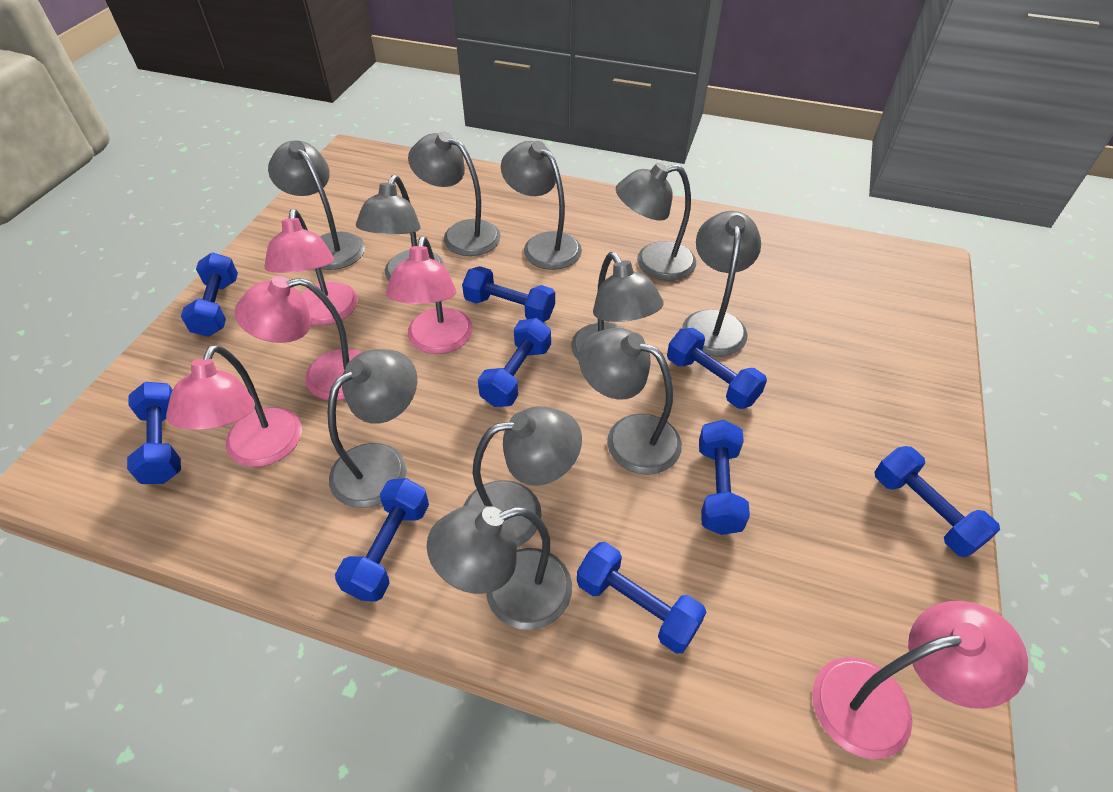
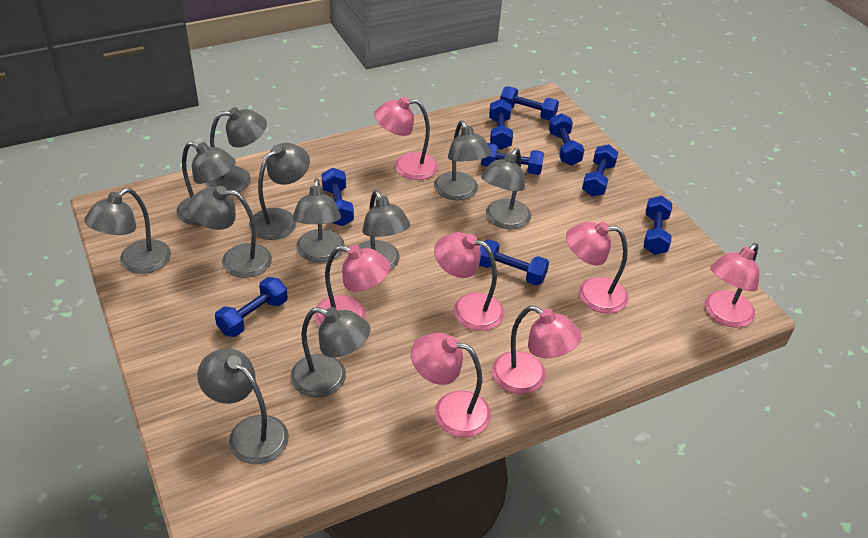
pink lamp: [166,344,302,467] [234,276,362,400] [264,209,358,326] [386,236,473,354] [812,601,1028,759] = 5 -> [314,245,390,326] [374,97,438,180] [411,333,491,437] [434,232,504,331] [492,306,582,394] [566,221,629,313] [705,243,759,328] = 7

